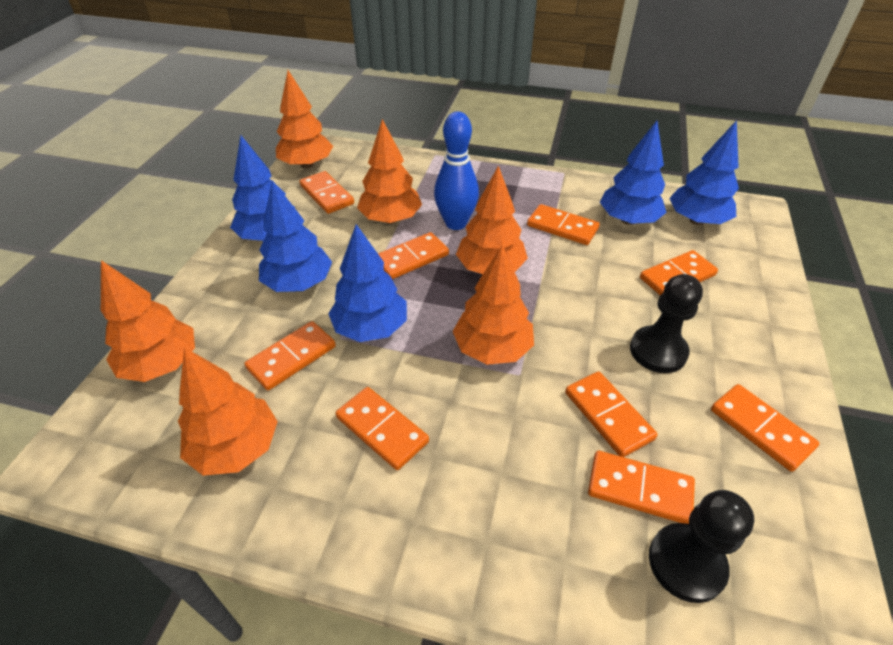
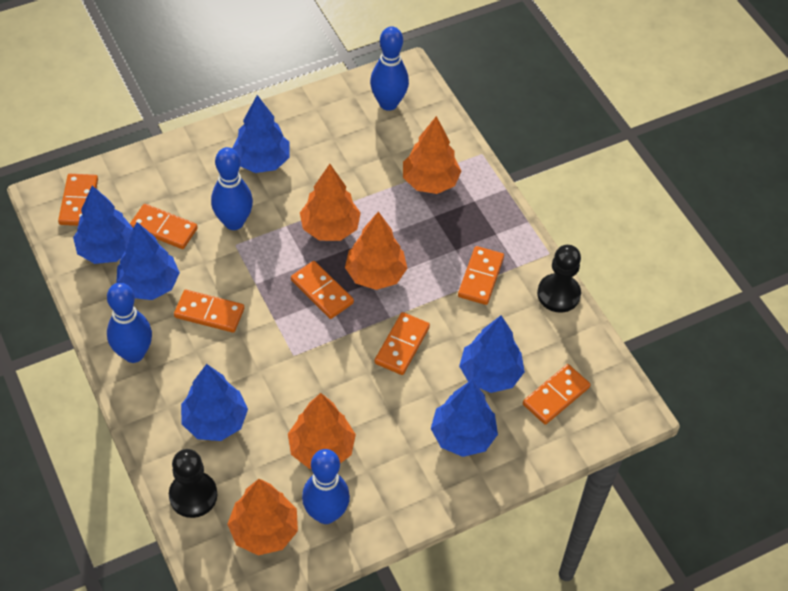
blue bowling pin: [434,112,479,230] = 1 -> [107,283,152,363] [211,147,253,230] [302,449,350,524] [370,26,409,111] = 4
blue tree: [230,135,295,241] [259,180,332,292] [328,224,407,342] [600,121,667,225] [669,120,739,225] = 5 -> [73,186,133,264] [116,222,180,300] [181,364,248,441] [232,95,290,173] [431,380,498,457] [459,316,525,393] = 6
orange domino: [244,321,336,390] [299,171,354,214] [336,387,429,470] [378,232,449,279] [527,204,600,245] [565,371,657,457] [588,451,695,524] [640,250,718,295] [711,384,820,472] = 9 -> [58,174,98,226] [130,204,198,249] [174,290,244,333] [291,261,354,319] [374,312,430,375] [458,246,504,305] [523,364,590,425] = 7
orange tree: [101,260,195,382] [178,347,278,476] [276,70,333,169] [357,119,422,224] [453,245,534,365] [456,166,528,274] = 6 -> [227,479,298,555] [288,393,356,469] [300,164,361,241] [345,211,408,290] [403,116,461,194] = 5

